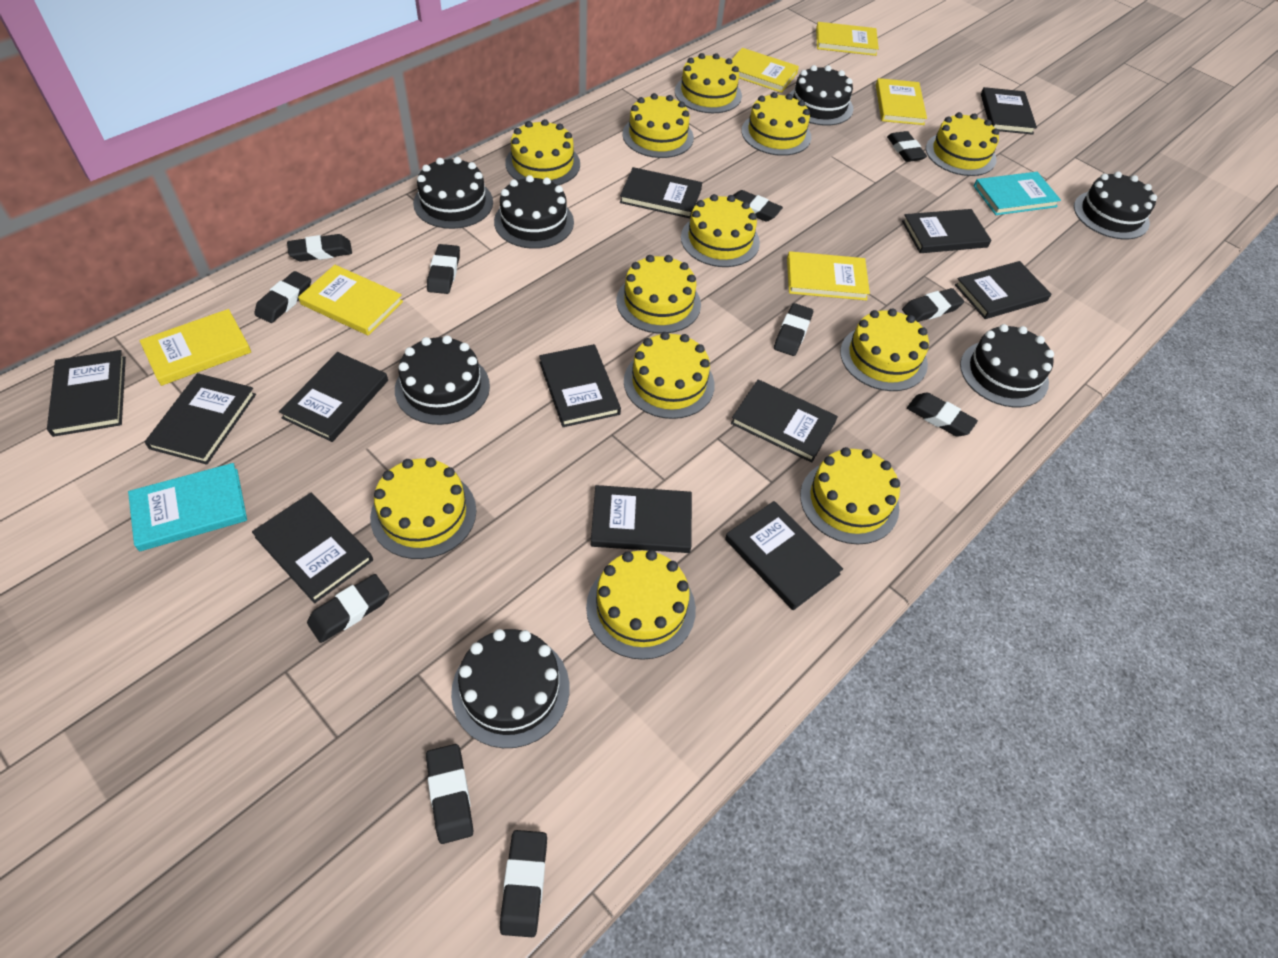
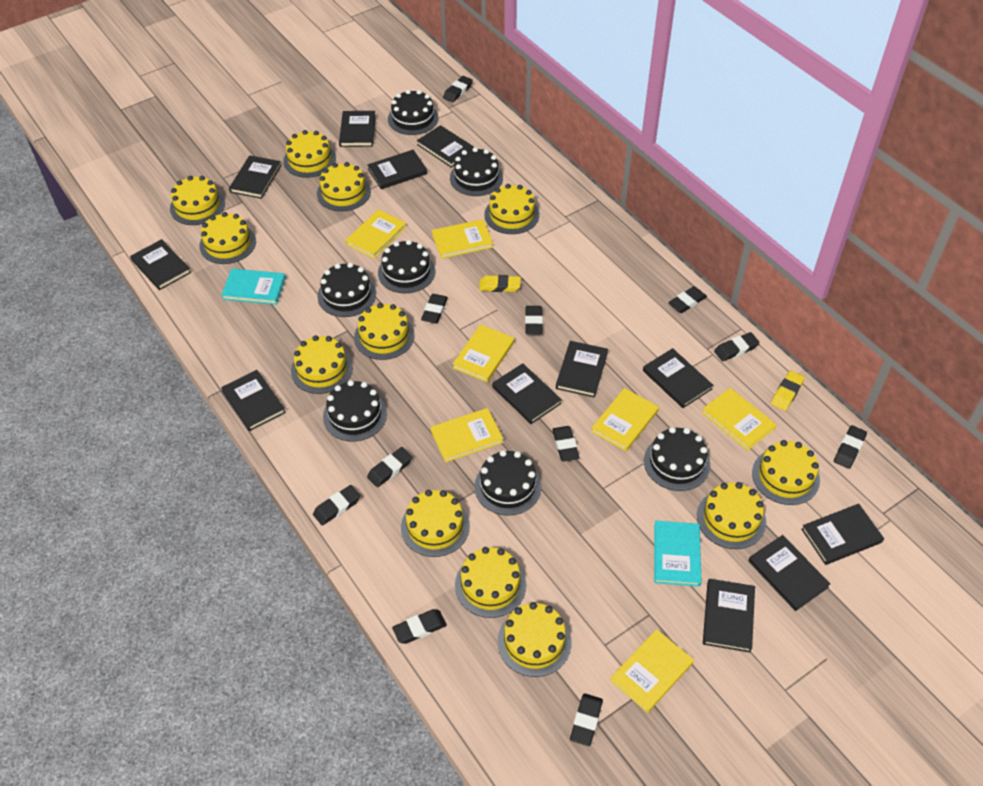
yellow book: [139,309,251,386] [298,265,403,336] [731,48,799,93] [787,251,870,300] [816,22,879,56] [876,78,927,125] = 6 -> [345,209,407,259] [431,408,503,462] [432,219,493,259] [453,324,514,382] [591,388,659,451] [610,629,694,713] [702,388,776,451] = 7
yellow eraser: none = 0 -> [479,275,521,292] [771,370,805,411] = 2

